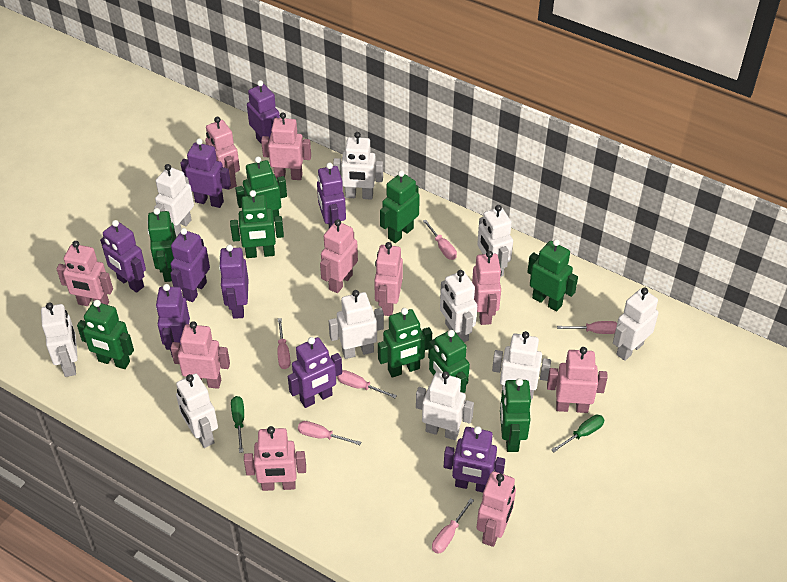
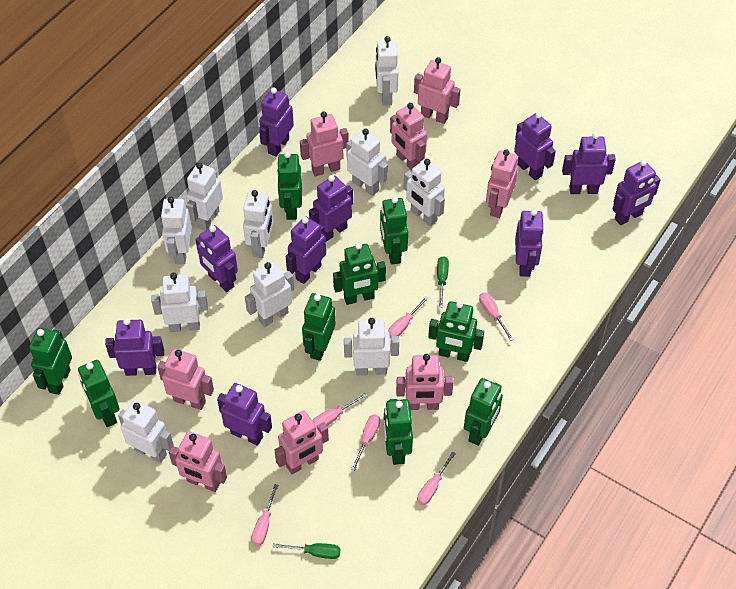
pink robot: [57,241,113,306] [171,321,230,389] [205,117,240,190] [244,426,306,491] [261,112,311,180] [320,219,358,293] [374,242,403,316] [472,251,502,325] [477,471,516,547] [547,347,608,413] = 10 -> [157,349,214,410] [169,431,227,492] [274,411,329,474] [300,111,349,177] [390,103,427,171] [396,354,453,410] [414,57,460,124] [486,149,518,218] = 8
purple robot: [100,220,146,293] [156,284,190,358] [170,228,210,302] [181,138,231,208] [219,245,248,319] [247,80,280,143] [288,337,342,408] [317,162,346,228] [444,426,505,492] = 9 -> [105,318,164,376] [195,225,238,292] [217,383,272,446] [259,87,294,157] [286,216,326,284] [309,175,353,242] [514,112,556,180] [515,209,544,277] [562,132,616,194] [612,159,661,225] = 10

